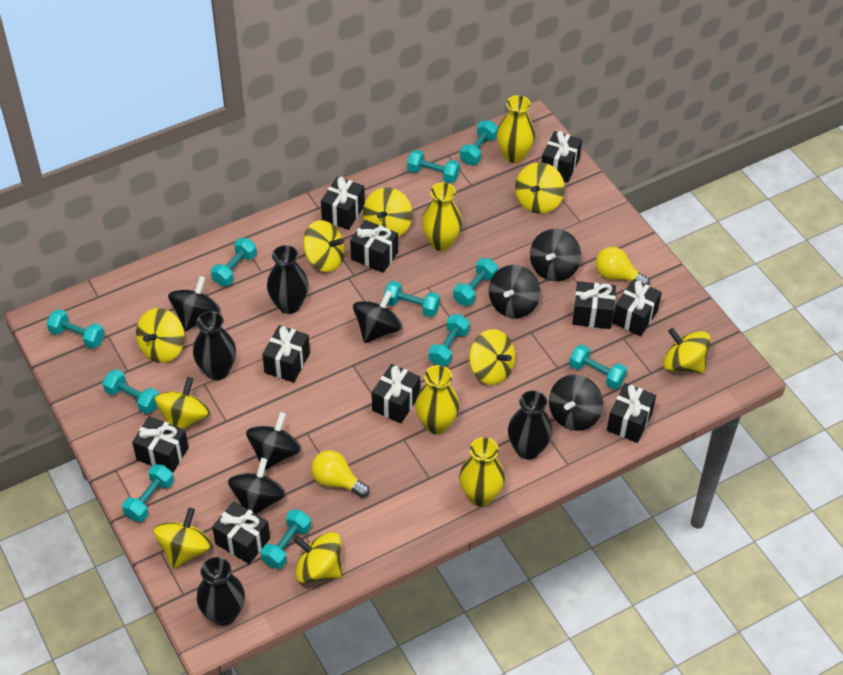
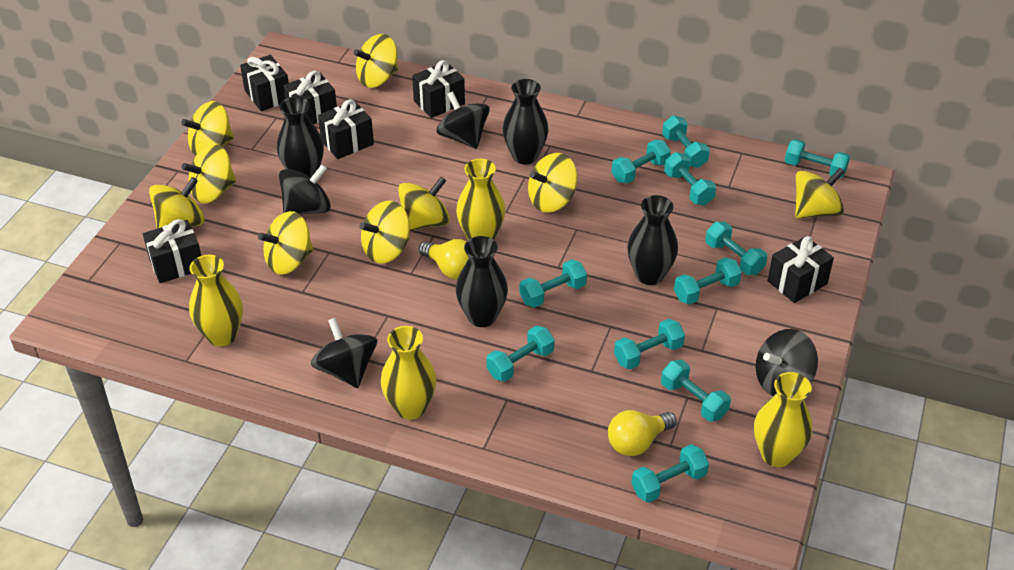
black gift: [132,416,189,472] [212,501,270,564] [262,325,310,383] [321,176,365,230] [350,220,398,273] [372,364,420,424] [542,131,582,183] [572,281,616,329] [607,383,656,443] [613,279,662,336] = 10 -> [143,219,201,283] [240,55,289,111] [283,71,337,124] [318,99,374,159] [412,60,465,118] [767,236,834,303] = 6
black spinning top: [168,276,221,331] [228,458,286,514] [246,412,301,470] [353,290,402,343] [489,265,540,318] [530,229,581,281] [549,374,603,431] = 7 -> [279,165,331,215] [311,318,377,388] [437,91,490,149] [756,329,818,396] = 4

